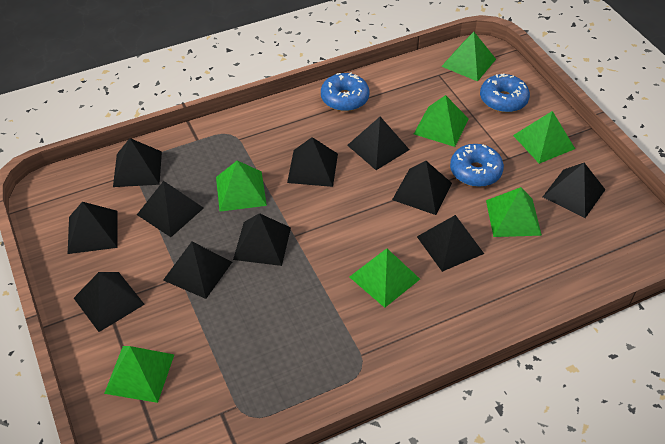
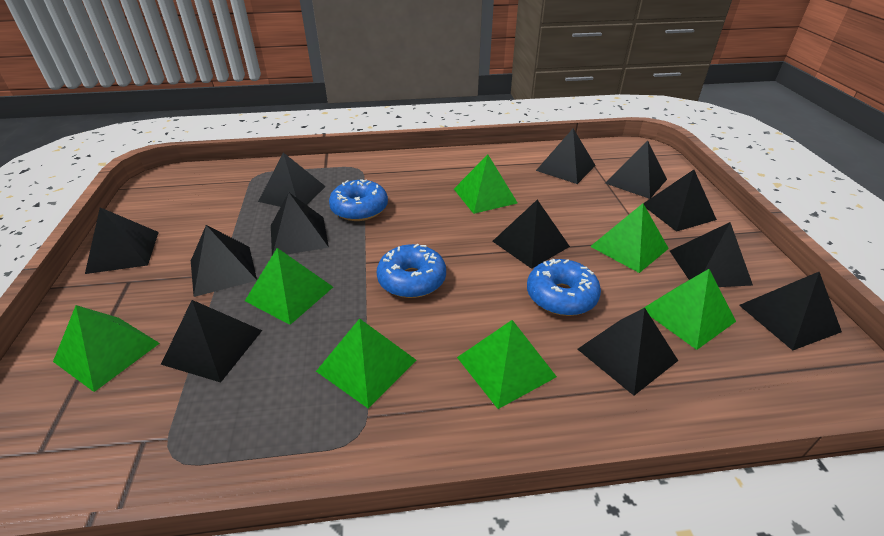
black pyramid: [68,202,118,254] [74,272,145,332] [113,138,162,187] [137,181,204,237] [163,242,232,299] [233,213,291,266] [287,137,338,187] [347,117,410,170] [392,161,452,215] [417,215,484,272] [543,163,606,218] = 11 -> [85,207,159,274] [161,300,262,382] [191,225,257,297] [258,152,326,207] [271,192,329,255] [492,200,570,269] [536,129,596,184] [577,308,678,396] [605,141,667,199] [643,170,717,232] [670,222,753,287] [739,272,842,350] = 12

